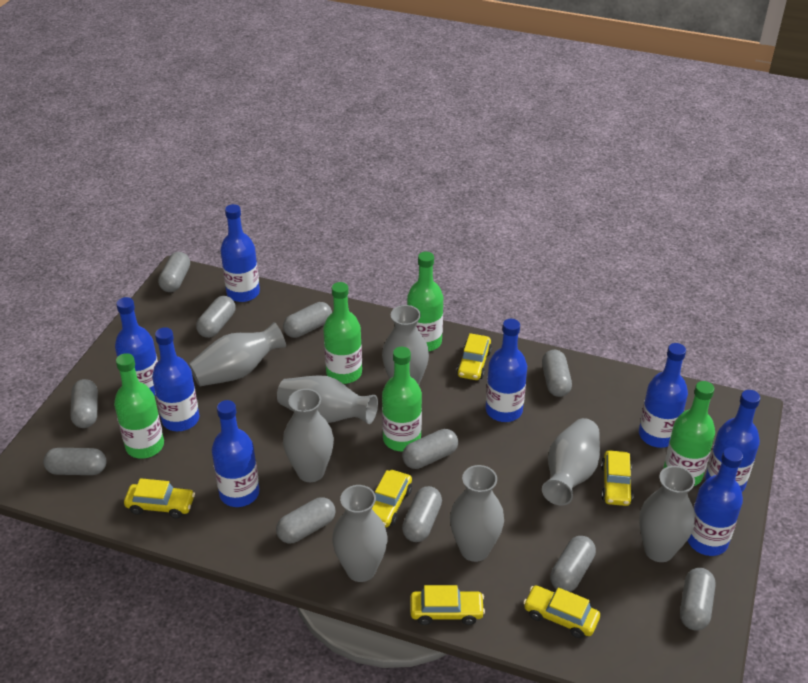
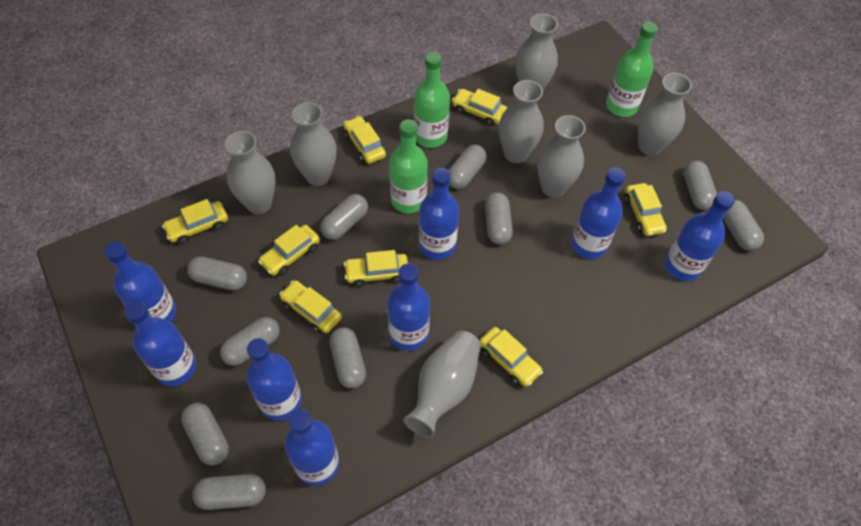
green bottle: [114,353,164,459] [323,282,362,384] [382,347,422,451] [407,252,443,351] [663,381,715,486] = 5 -> [389,119,428,213] [414,52,450,148] [606,22,658,117] = 3
grey capsule: [43,448,107,475] [70,379,98,428] [158,252,190,292] [196,296,236,338] [276,497,336,543] [283,302,332,338] [402,429,458,469] [402,486,442,542] [542,350,572,397] [550,536,596,592] [680,568,716,631] = 11 -> [181,403,229,465] [187,256,247,290] [192,474,266,510] [220,317,280,366] [320,194,368,240] [329,327,366,388] [449,145,487,189] [485,192,513,245] [683,161,717,210] [723,200,764,251] = 10
grey vase: [189,322,286,386] [277,375,378,424] [283,389,334,482] [332,485,388,582] [382,305,429,385] [450,465,504,562] [542,418,600,505] [639,466,695,562] = 8 -> [224,131,276,214] [290,102,337,186] [403,331,481,438] [499,80,544,163] [515,14,558,90] [537,115,586,198] [638,73,692,156] = 7
yellow car: [124,478,195,519] [372,470,412,527] [410,585,485,625] [457,333,492,380] [523,586,600,638] [601,450,633,506] = 6 -> [162,199,228,244] [258,225,320,276] [279,280,342,333] [343,116,386,164] [344,250,408,287] [452,89,508,126] [479,327,543,387] [624,183,667,236] = 8

